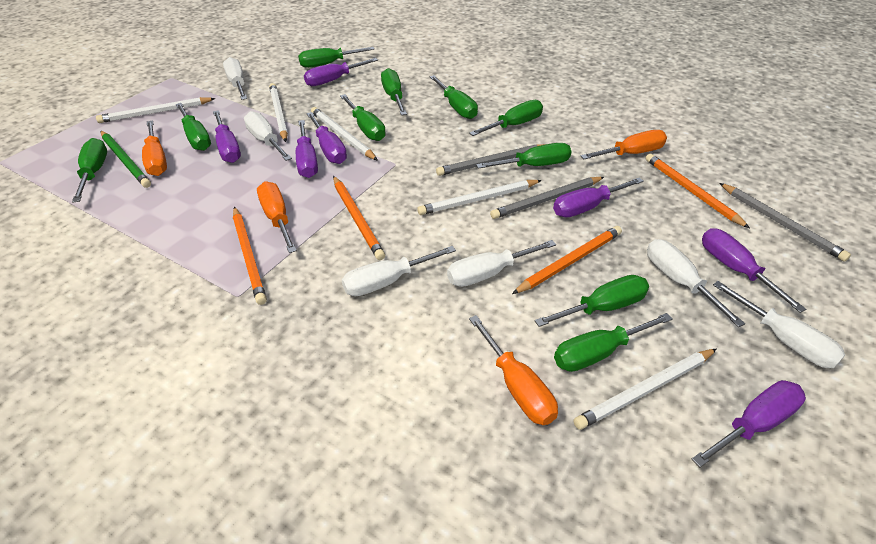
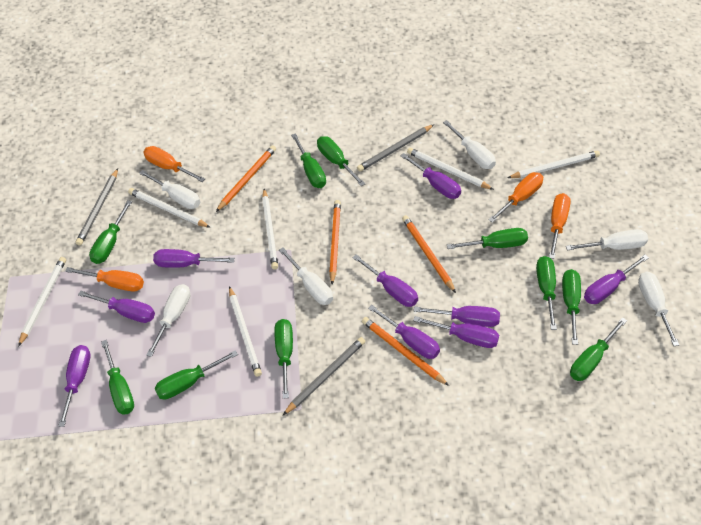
green pencil: [101,131,151,188] = 1 -> none = 0
purple screwdriver: [213,110,241,163] [296,120,318,178] [304,58,378,86] [307,112,347,164] [553,178,644,217] [692,380,806,467] [702,228,806,313] = 7 -> [58,345,91,427] [78,291,155,323] [153,249,235,268] [352,254,418,307] [368,305,440,359] [400,153,461,199] [413,316,499,348] [414,306,500,327] [584,255,649,304] = 9
white pencil: [96,97,215,123] [269,83,288,142] [311,107,378,161] [417,180,542,215] [573,349,716,430] = 5 -> [18,257,66,347] [128,188,211,228] [229,286,262,377] [262,189,278,270] [407,148,494,190] [507,151,600,178] = 6

